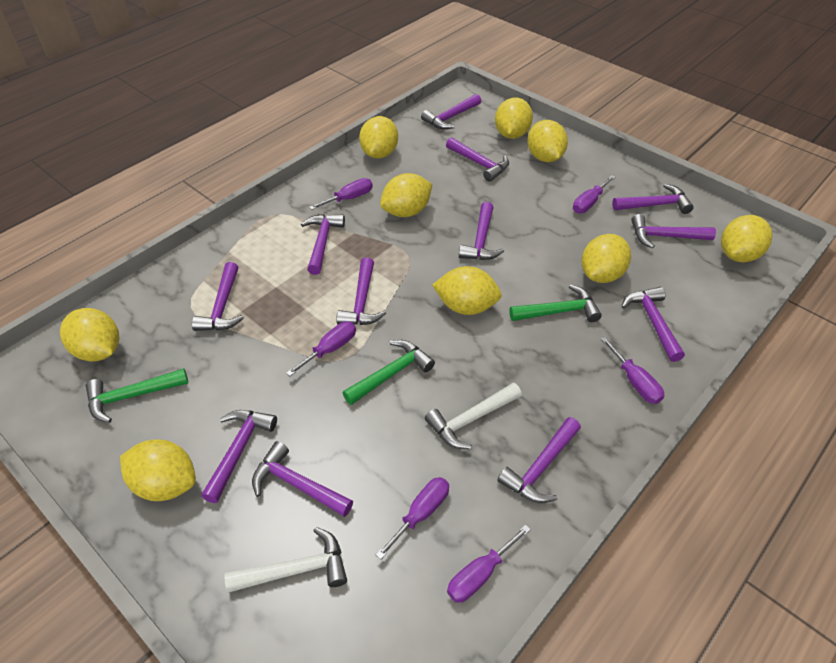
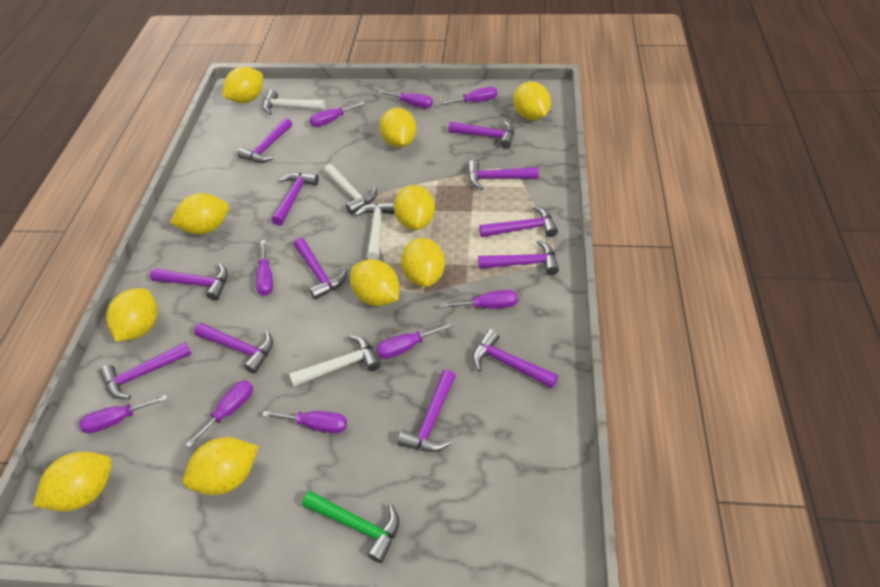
green hammer: [86,368,188,423] [343,340,435,405] [509,284,602,322] = 3 -> [302,491,399,563] = 1
purple screwdriver: [286,321,356,376] [309,178,373,210] [376,477,449,560] [447,525,531,603] [573,175,616,213] [601,337,664,404] = 6 -> [79,395,168,434] [186,380,253,448] [256,240,273,296] [262,411,347,433] [309,102,365,127] [376,323,452,359] [378,90,433,108] [440,87,497,105] [441,290,518,309] = 9
white hammer: [225,527,347,593] [425,383,522,449] = 2 -> [263,90,325,115] [289,335,380,387] [324,164,377,214] [355,202,395,260] = 4
yellow lemon: [60,308,120,362] [120,439,196,501] [359,116,398,158] [380,173,432,217] [432,266,502,315] [495,98,533,139] [527,120,568,162] [581,234,631,283] [721,215,773,262] = 9 -> [33,452,112,511] [106,288,158,342] [170,193,229,234] [183,437,259,495] [223,67,263,103] [350,259,400,306] [379,108,417,148] [394,185,435,230] [401,238,445,287] [513,82,551,120] = 10

